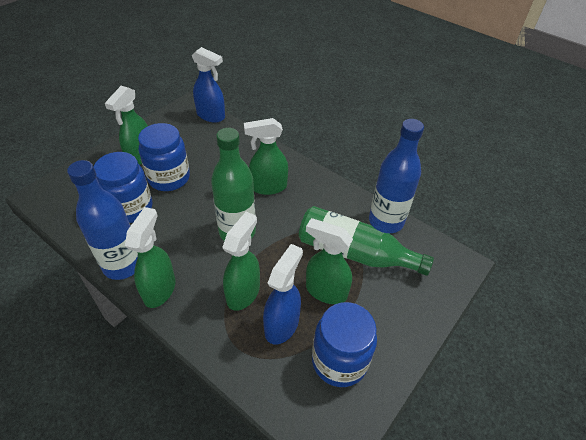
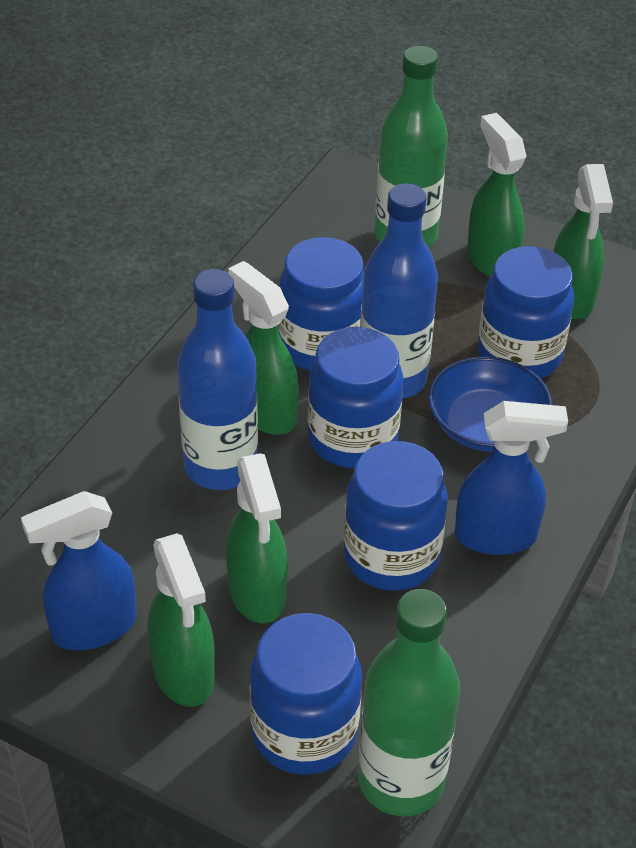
blue bowl: none = 0 -> [428,356,552,452] = 1
blue jar: [94,152,152,223] [138,123,190,191] [312,302,377,387] = 3 -> [250,613,362,775] [279,237,364,371] [308,327,403,468] [344,441,447,591] [478,246,574,379] = 5

